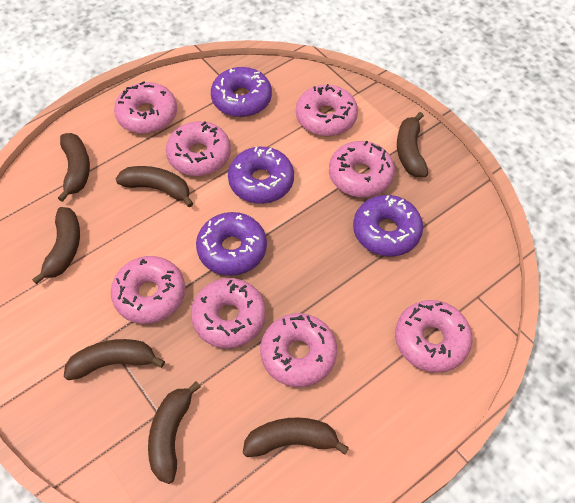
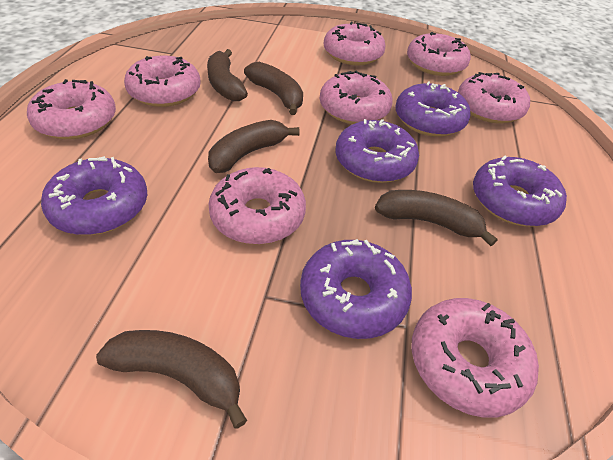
brown banana: [32,207,80,285] [58,133,90,202] [64,339,165,380] [116,166,194,207] [148,381,201,484] [243,418,349,457] [397,112,428,177] = 7 -> [96,330,247,428] [207,49,248,101] [208,120,300,173] [244,62,303,115] [375,190,497,246] = 5
purple donut: [196,212,267,276] [211,67,272,117] [228,147,294,204] [353,195,423,256] = 4 -> [41,156,147,235] [300,239,412,339] [335,119,419,183] [396,81,471,137] [473,156,567,227] = 5

